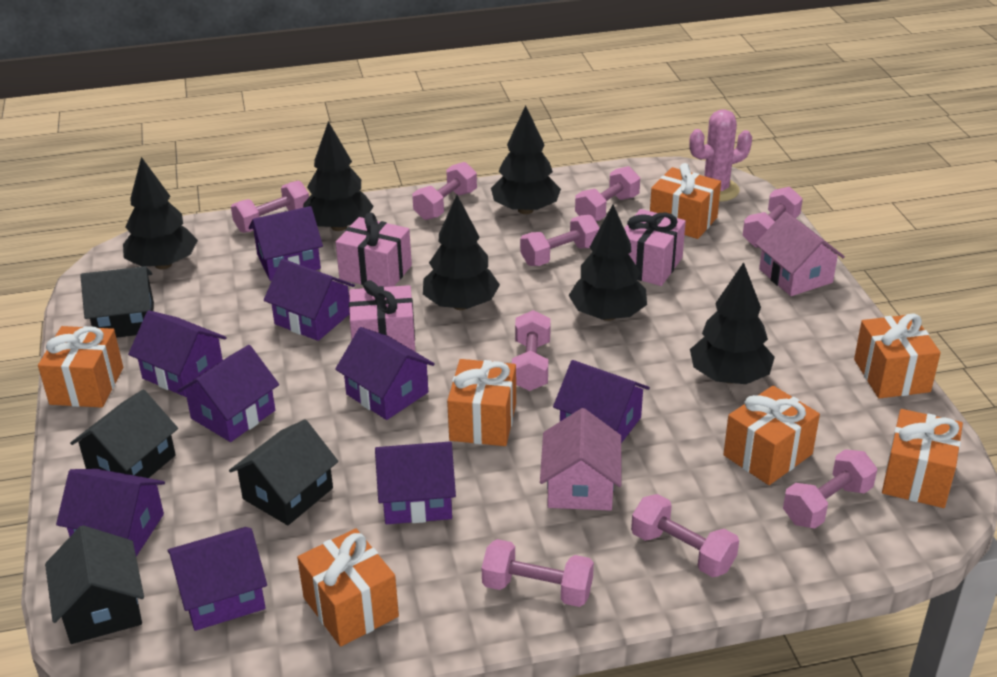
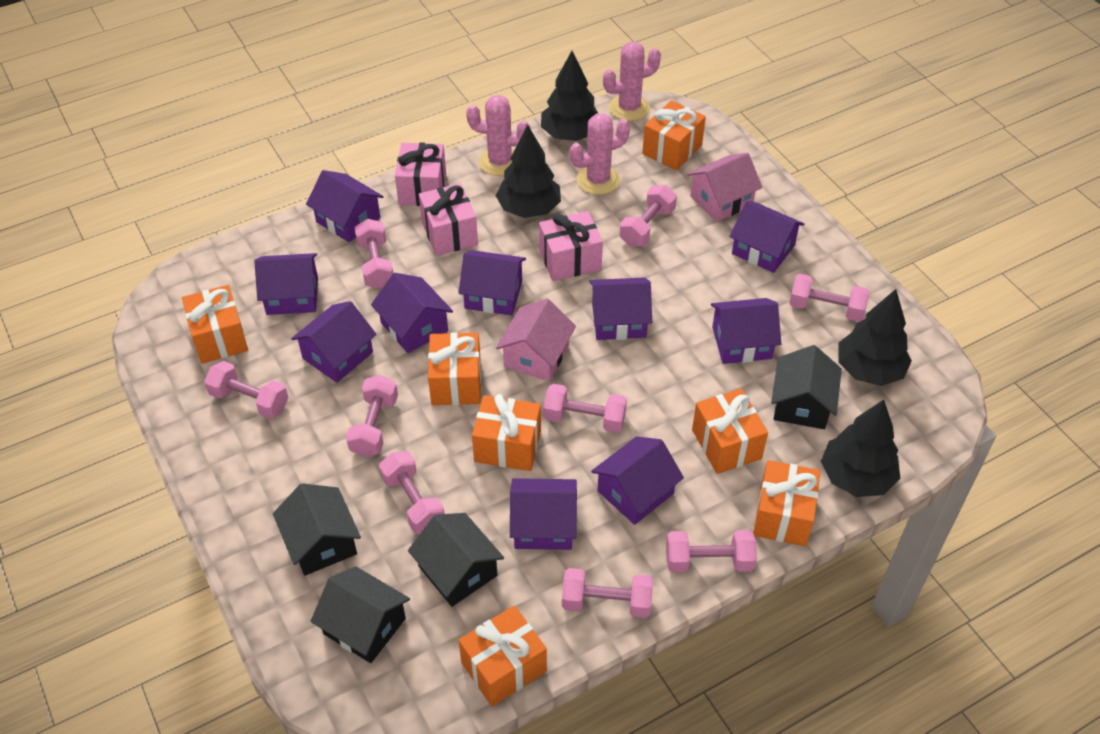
black tree: [123,157,198,269] [303,121,374,231] [423,195,500,310] [491,105,561,214] [569,204,647,321] [690,262,775,384] = 6 -> [496,125,561,218] [541,51,599,141] [821,400,900,497] [838,289,912,386] = 4
pink cactus: [689,109,752,202] = 1 -> [466,95,530,176] [570,113,630,195] [603,42,661,121] = 3
purple house: [56,469,165,557] [128,310,227,397] [168,527,267,631] [177,345,279,442] [249,206,323,281] [264,259,355,341] [335,327,435,420] [375,442,456,524] [553,360,650,443] = 9 -> [254,253,318,315] [291,301,377,383] [306,170,384,242] [371,273,453,353] [458,250,526,315] [510,478,577,550] [589,277,652,340] [591,436,684,525] [711,298,781,364] [729,201,804,273] = 10

